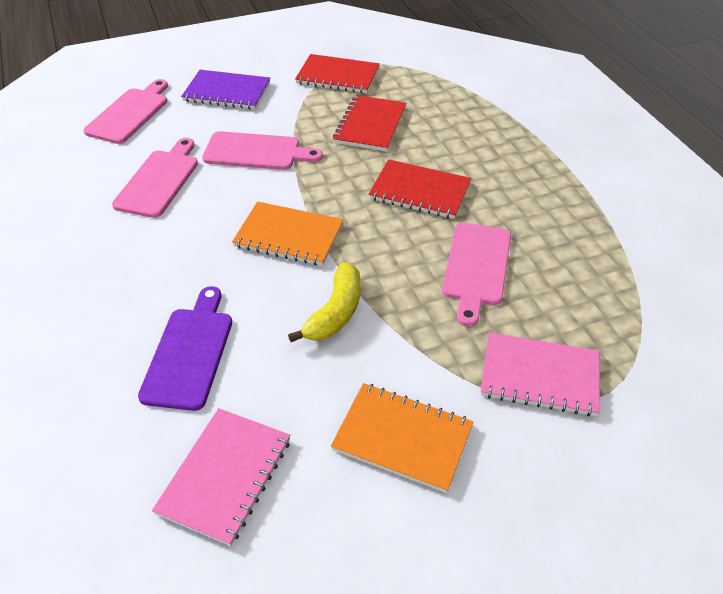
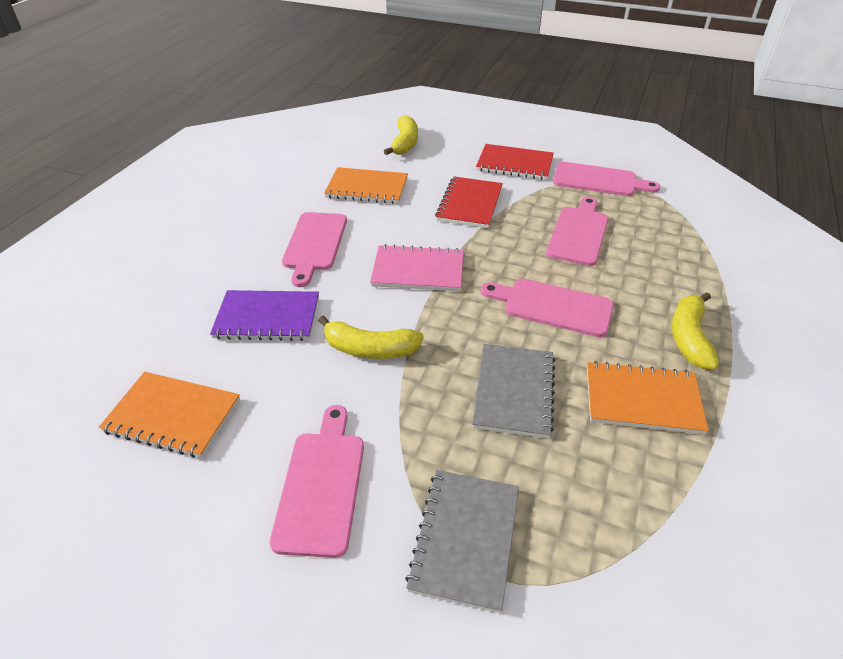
grey notebook: none = 0 -> [405,470,519,613] [472,344,555,439] = 2
orange notebook: [232,201,344,266] [331,383,474,493] = 2 -> [99,372,240,458] [324,167,408,204] [587,361,709,435] = 3
pink cutting board: [83,79,168,144] [112,138,198,218] [202,131,323,170] [442,223,511,327] = 4 -> [270,405,364,558] [282,212,347,287] [481,279,614,337] [546,197,609,266] [553,162,660,196] = 5
pink notebook: [152,408,290,546] [481,332,600,417] = 2 -> [370,244,464,291] = 1
purple cutting board: [138,286,232,411] = 1 -> none = 0
red notebook: [295,54,380,93] [333,95,406,152] [368,159,471,219] = 3 -> [435,176,503,228] [476,144,554,180] = 2
yellow banana: [288,262,361,342] = 1 -> [318,316,424,359] [384,115,418,155] [672,292,719,369] = 3

